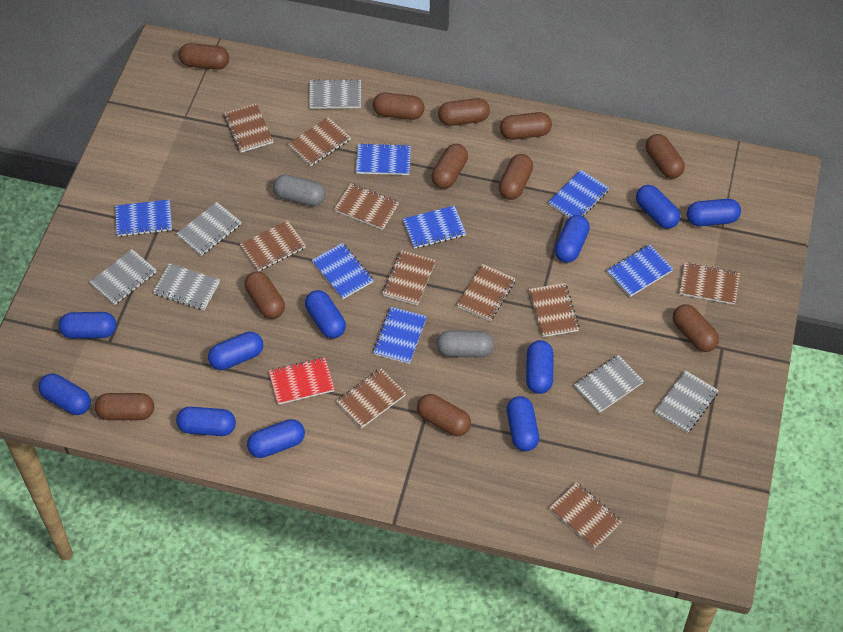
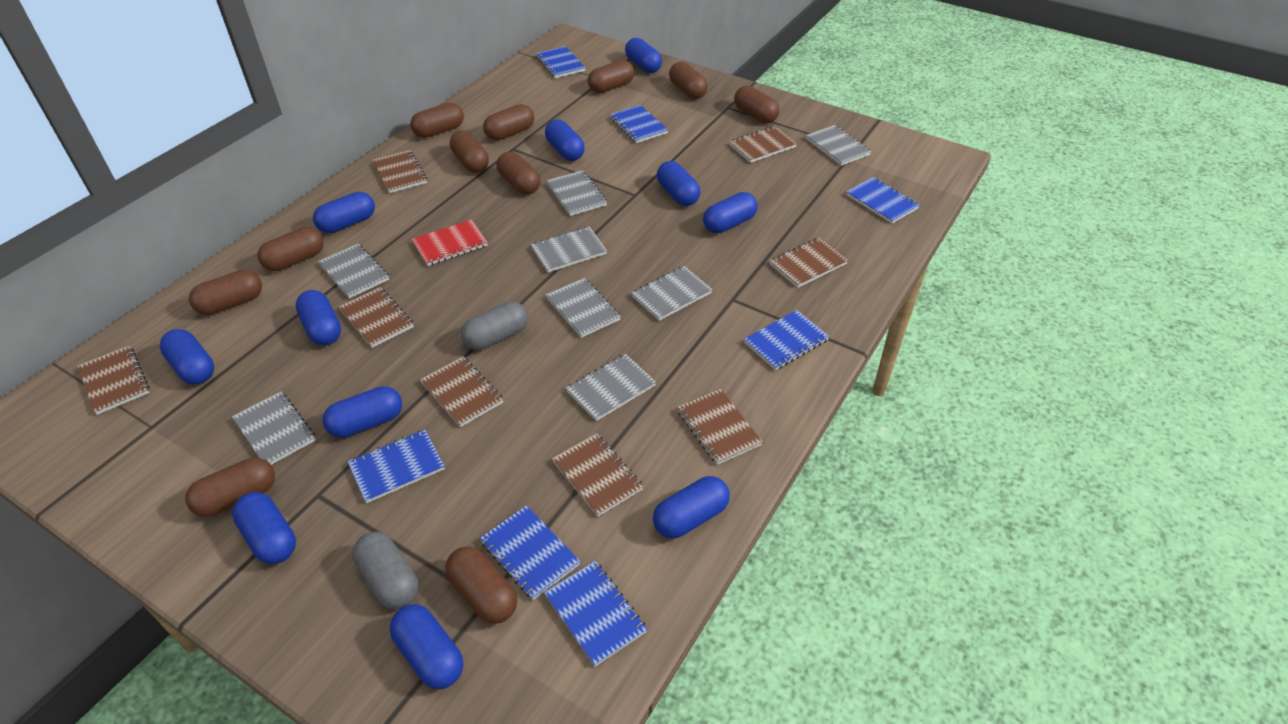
brown notebook: [223,103,273,153] [240,221,306,271] [288,117,351,166] [334,183,399,230] [336,368,406,428] [382,250,436,306] [457,264,516,321] [529,283,580,337] [549,482,622,549] [679,263,740,305] = 10 -> [78,345,150,415] [339,287,414,348] [373,150,427,193] [420,357,503,427] [552,433,644,516] [677,389,763,465] [729,126,797,163] [770,238,848,288] = 8
grey notebook: [90,249,156,305] [153,263,220,310] [176,202,241,256] [309,79,361,109] [574,355,644,413] [655,370,719,433] = 6 -> [232,391,316,465] [318,244,389,299] [531,226,607,272] [546,278,621,338] [547,170,607,216] [566,354,656,421] [631,266,713,321] [806,125,871,166] = 8

